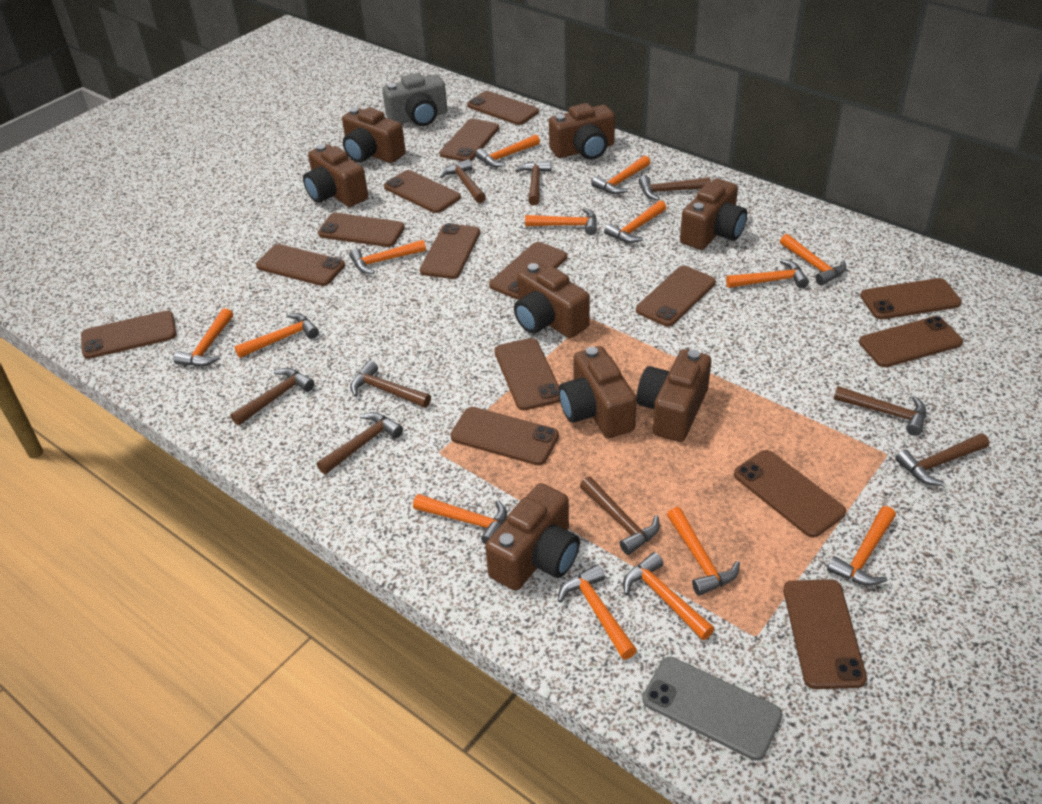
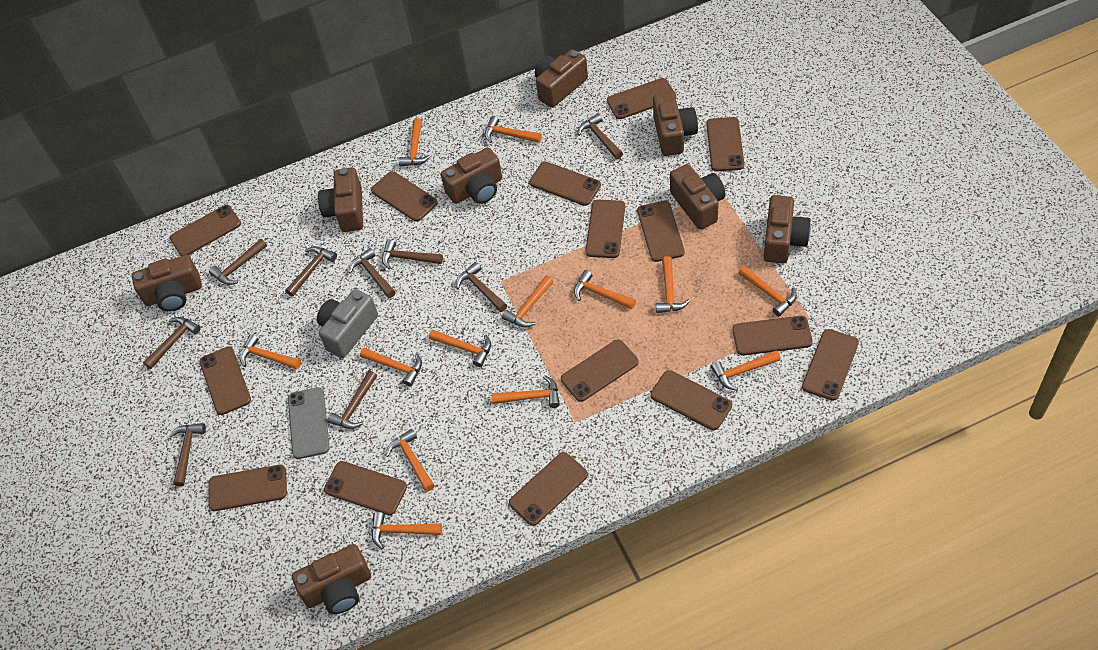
orange hammer: [173,308,233,367] [234,313,319,358] [349,240,426,274] [413,494,507,545] [475,134,540,167] [525,208,597,235] [558,564,637,659] [591,156,650,194] [604,200,666,243] [623,552,714,640] [667,507,740,596] [726,259,809,288] [780,234,846,285] [827,506,896,586] = 14 -> [240,334,301,369] [360,348,422,387] [372,512,442,549] [386,429,435,492] [399,118,431,167] [429,329,491,367] [485,116,542,143] [492,375,560,408] [502,275,554,328] [574,270,636,309] [656,256,690,313] [711,350,781,391] [738,266,797,316] = 13

